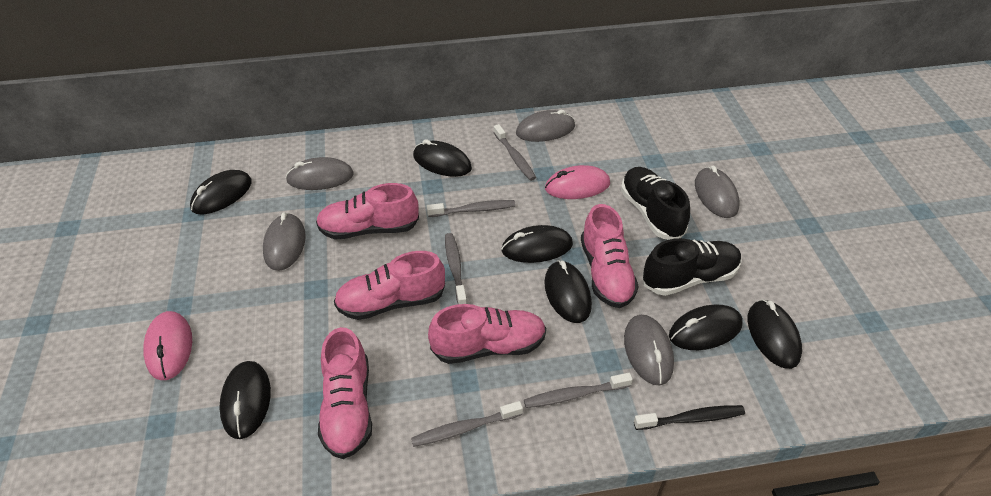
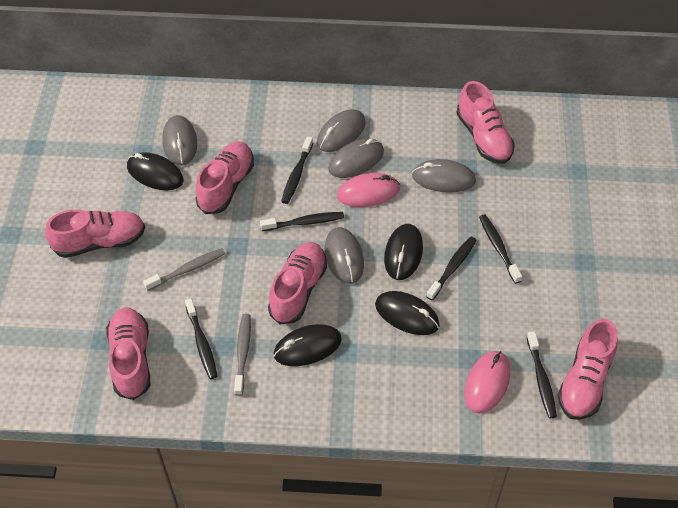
black mouse: [190,170,252,214] [219,361,271,439] [413,139,472,177] [501,225,573,263] [544,260,592,323] [669,305,743,350] [747,299,802,369] = 7 -> [127,152,184,190] [274,324,342,366] [375,291,439,335] [384,224,423,280] = 4
black shoe: [621,167,690,240] [643,238,742,296] = 2 -> none = 0
black toothbrush: [634,405,745,430] = 1 -> [185,298,217,379] [260,212,344,231] [281,136,313,204] [426,237,476,300] [479,214,522,284] [527,331,557,418] = 6
grey toothbrush: [411,401,523,447] [427,200,516,217] [445,233,467,304] [493,124,536,181] [524,373,633,408] = 5 -> [143,248,225,291] [234,314,251,396] = 2
pink shoe: [316,183,419,239] [318,327,372,459] [334,251,445,320] [428,304,546,364] [581,204,639,308] = 5 -> [45,209,145,258] [106,307,150,400] [196,142,254,214] [268,242,327,324] [456,81,515,164] [558,319,618,420] = 6

